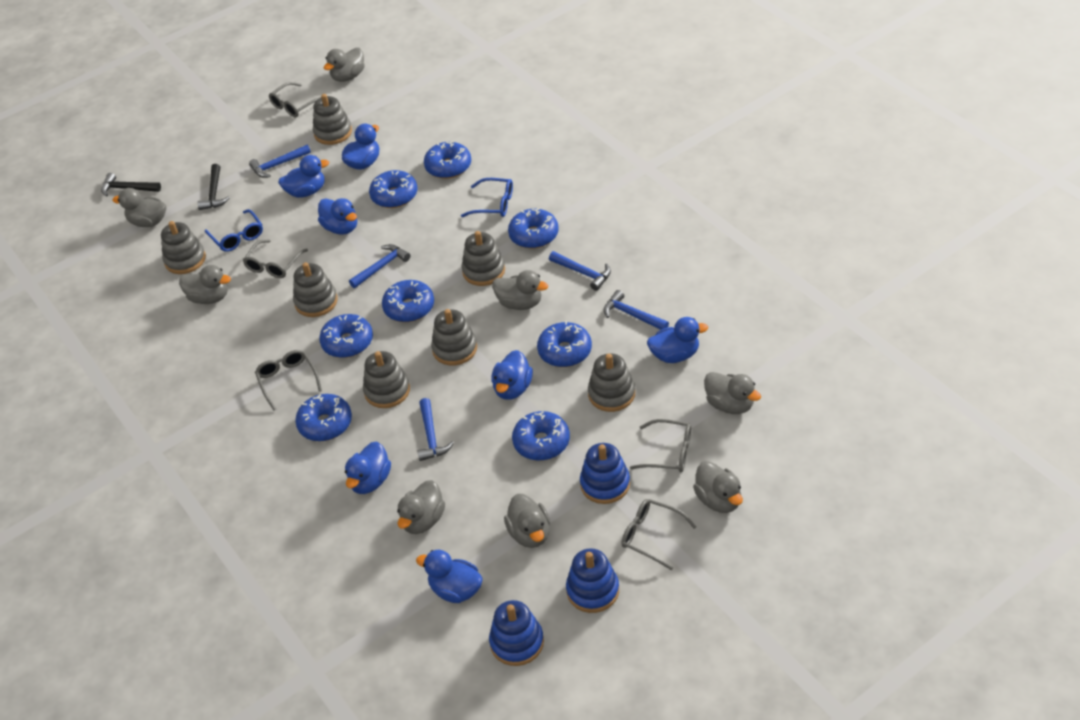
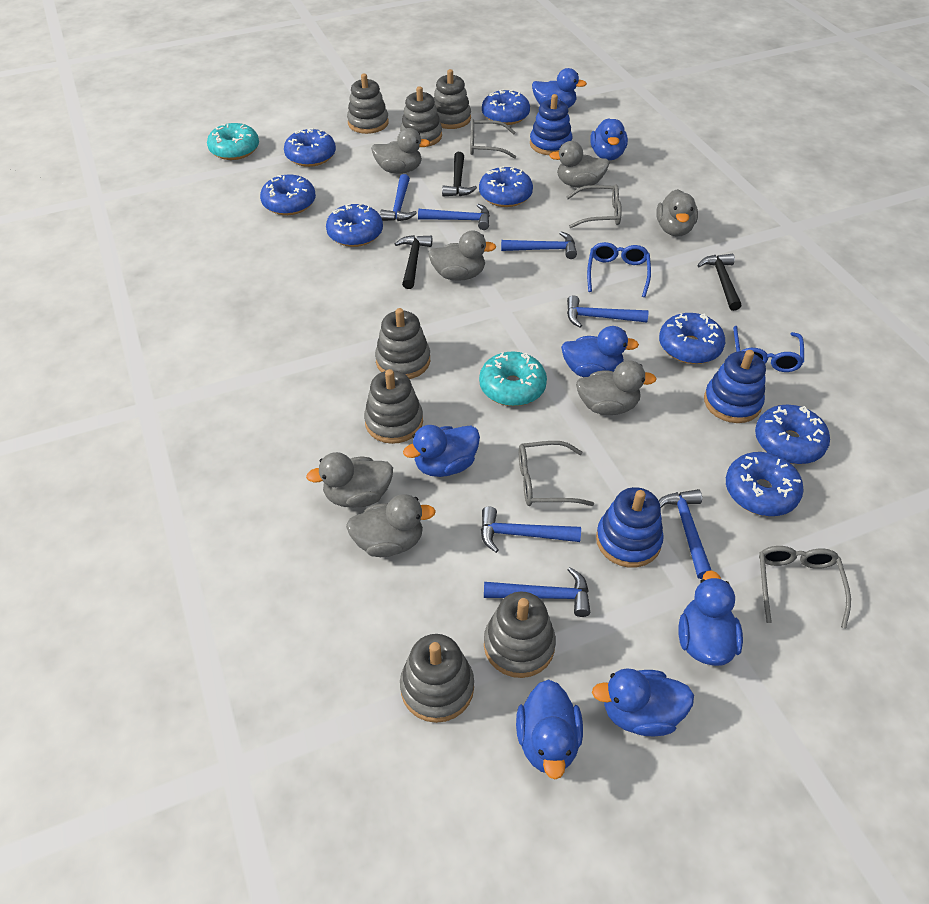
black hammer: [101,173,161,197] [197,164,229,210] = 2 -> [395,235,432,289] [442,152,477,197] [697,254,741,311] = 3
blue hammer: [249,145,311,178] [349,244,410,288] [418,398,454,461] [549,251,611,291] [603,290,669,330] = 5 -> [380,174,417,221] [418,204,490,230] [481,506,581,553] [484,567,590,617] [501,232,577,259] [567,295,648,328] [659,489,711,579] = 7
grey duck: [113,188,166,227] [179,265,231,304] [324,47,365,82] [397,480,445,534] [492,270,548,310] [504,494,550,548] [693,461,743,513] [704,372,761,414] = 8 -> [306,452,393,508] [346,494,436,557] [371,128,430,174] [428,230,496,281] [549,141,609,188] [576,360,657,415] [656,189,698,237] = 7
grey glasses: [243,239,308,278] [255,350,322,410] [269,82,321,117] [621,499,696,570] [630,419,691,472] = 5 -> [470,119,516,159] [519,441,594,506] [566,184,622,228] [759,546,851,629] = 4
turquoise donut: none = 0 -> [207,123,259,160] [479,352,547,406] = 2

